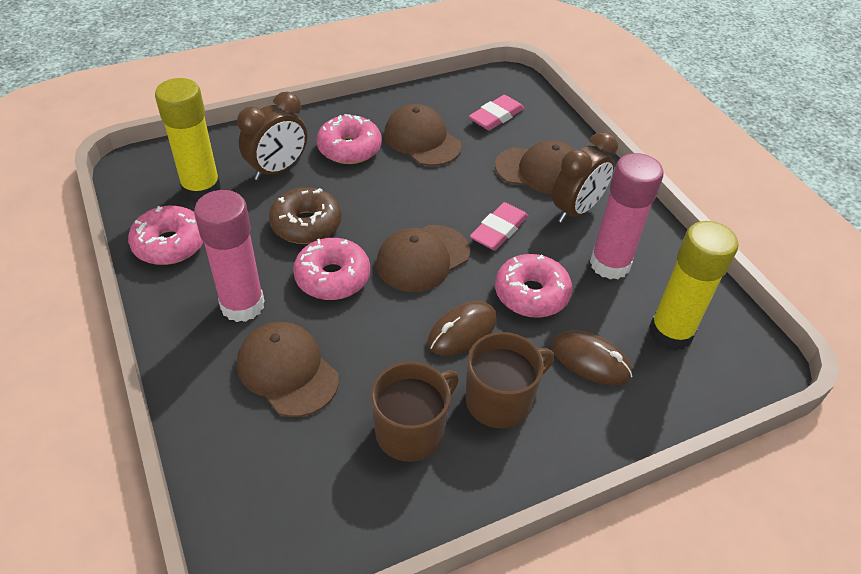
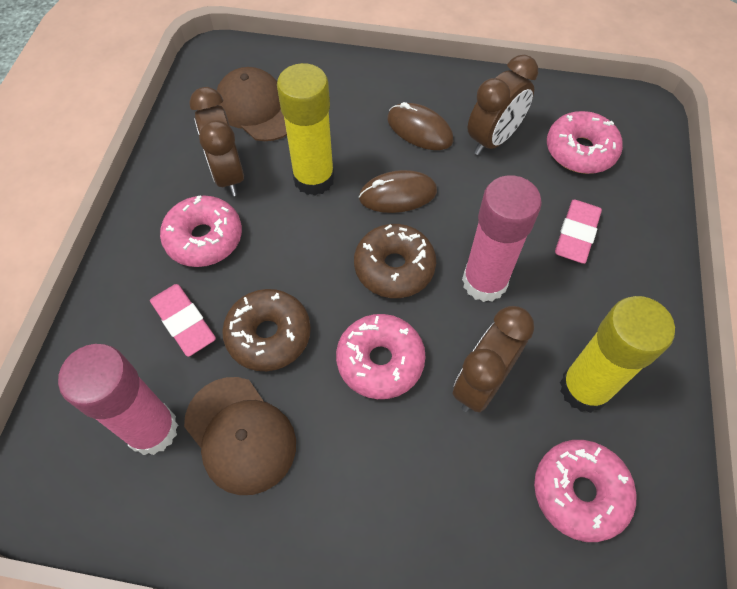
brown cap: [237,322,339,417] [376,225,470,292] [384,104,462,166] [495,140,574,194] = 4 -> [184,377,296,495] [217,67,287,141] = 2
brown clock: [237,92,307,181] [552,132,618,223] = 2 -> [189,87,244,196] [453,306,535,413] [468,55,538,155] = 3
brown donut: [269,187,342,244] = 1 -> [222,289,311,371] [354,224,436,298] = 2
brown mug: [371,362,459,462] [466,332,554,429] = 2 -> none = 0

